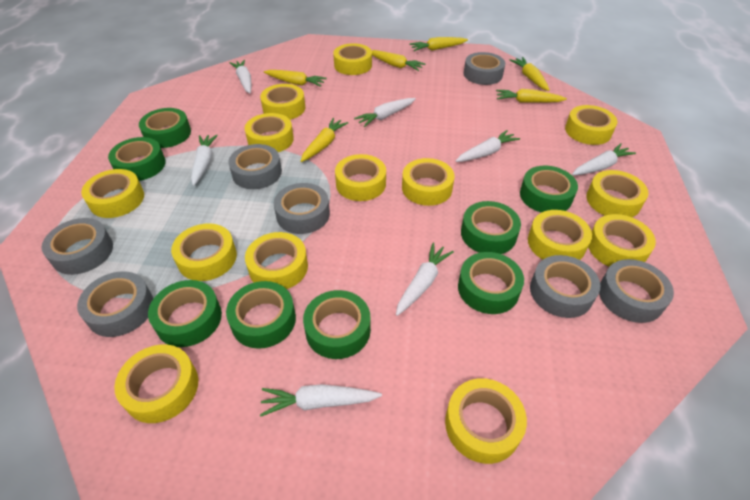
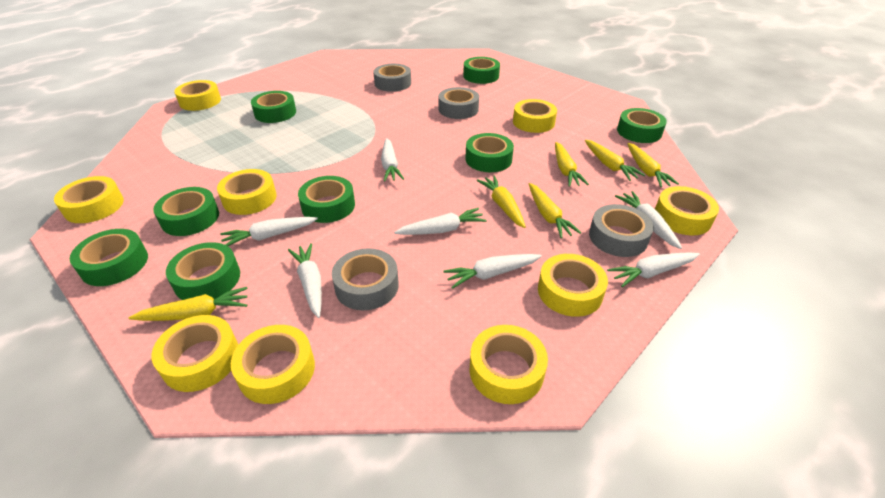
grey tape: [41,218,113,275] [77,271,153,337] [229,144,282,189] [274,183,330,234] [463,52,505,85] [530,255,600,318] [599,259,674,323] = 7 -> [332,248,399,310] [373,64,411,92] [438,87,479,119] [589,204,654,257] = 4
yellow tape: [81,169,144,218] [114,345,198,423] [171,223,237,281] [245,113,294,152] [245,232,308,289] [260,84,305,120] [333,43,372,75] [335,154,386,201] [402,158,455,206] [445,378,527,464] [528,210,592,260] [565,105,617,145] [586,170,648,217] [588,214,656,267] = 14 -> [54,176,124,223] [151,315,238,392] [174,80,221,111] [217,169,277,215] [231,325,315,404] [470,325,548,404] [513,99,557,133] [538,254,608,317] [655,186,719,235] = 9

